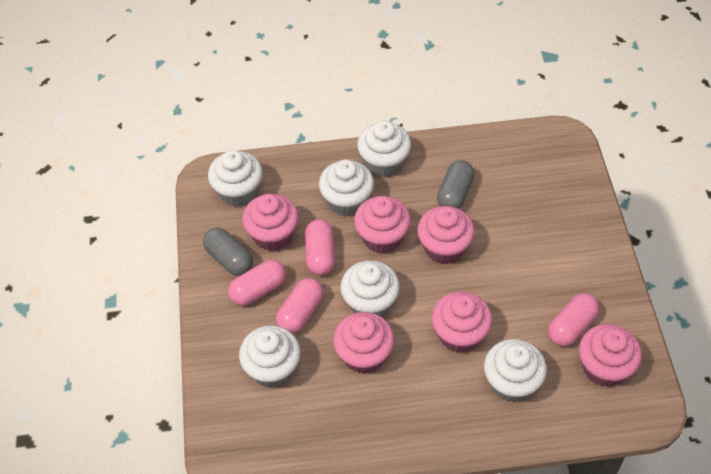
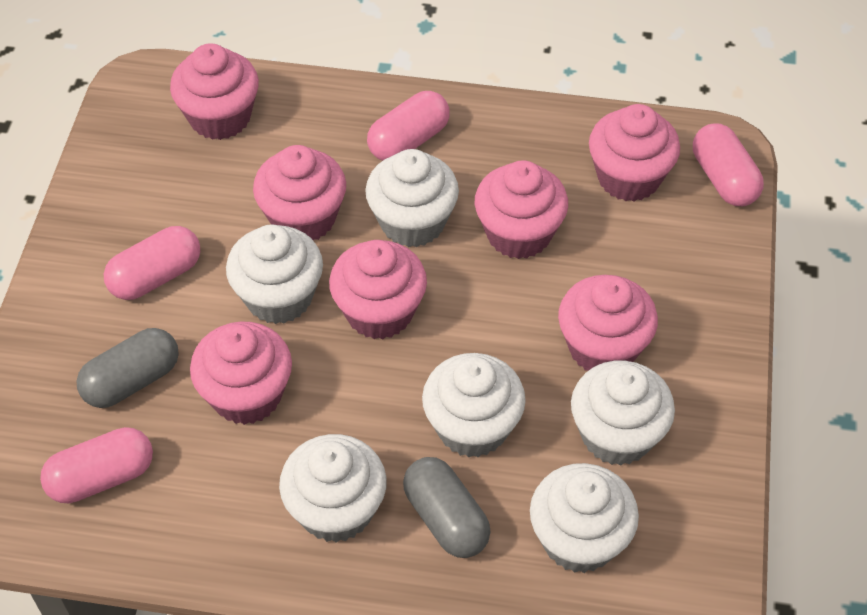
pink cupcake: [242,194,299,251] [333,312,395,374] [354,196,411,254] [417,206,475,264] [432,291,493,353] [579,324,642,387] = 6 -> [170,44,259,140] [190,321,292,425] [253,145,346,240] [329,240,427,339] [475,160,568,259] [558,275,658,371] [589,104,680,202] = 7

